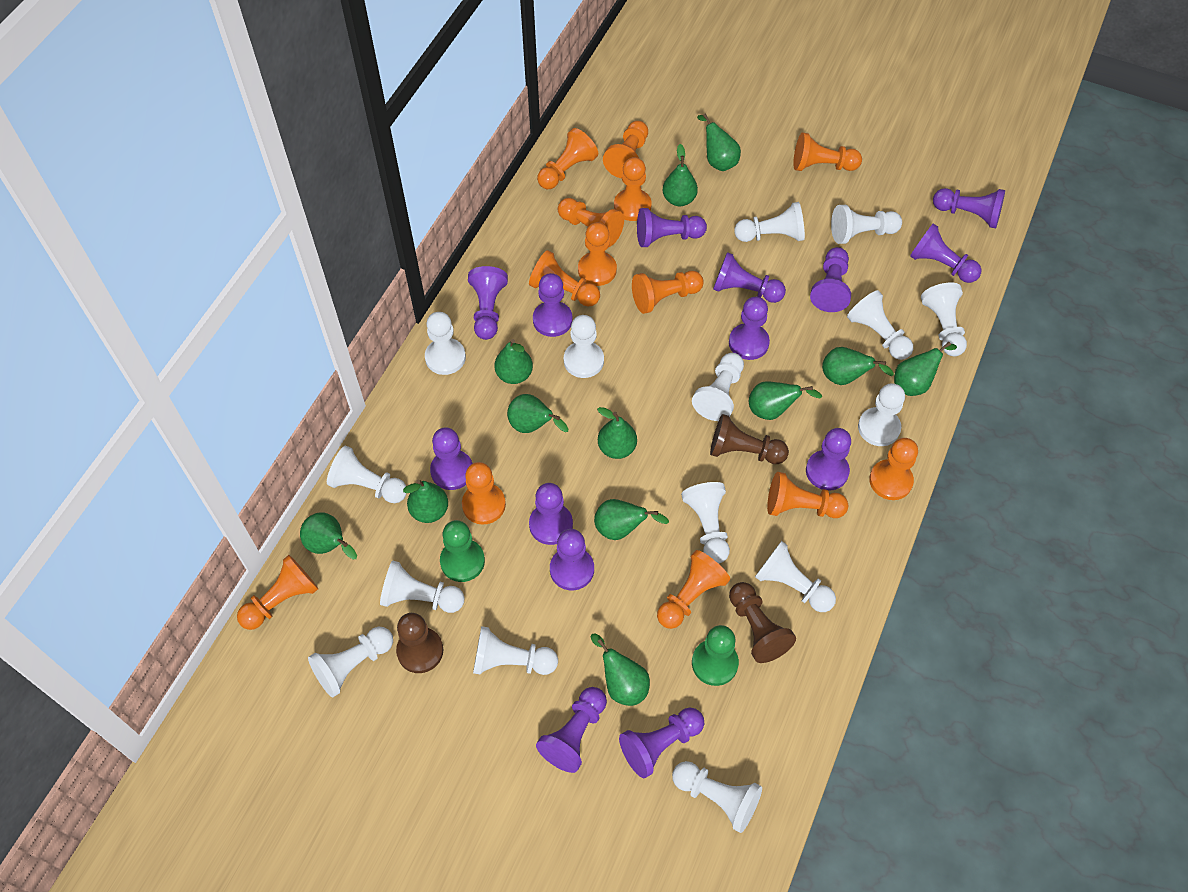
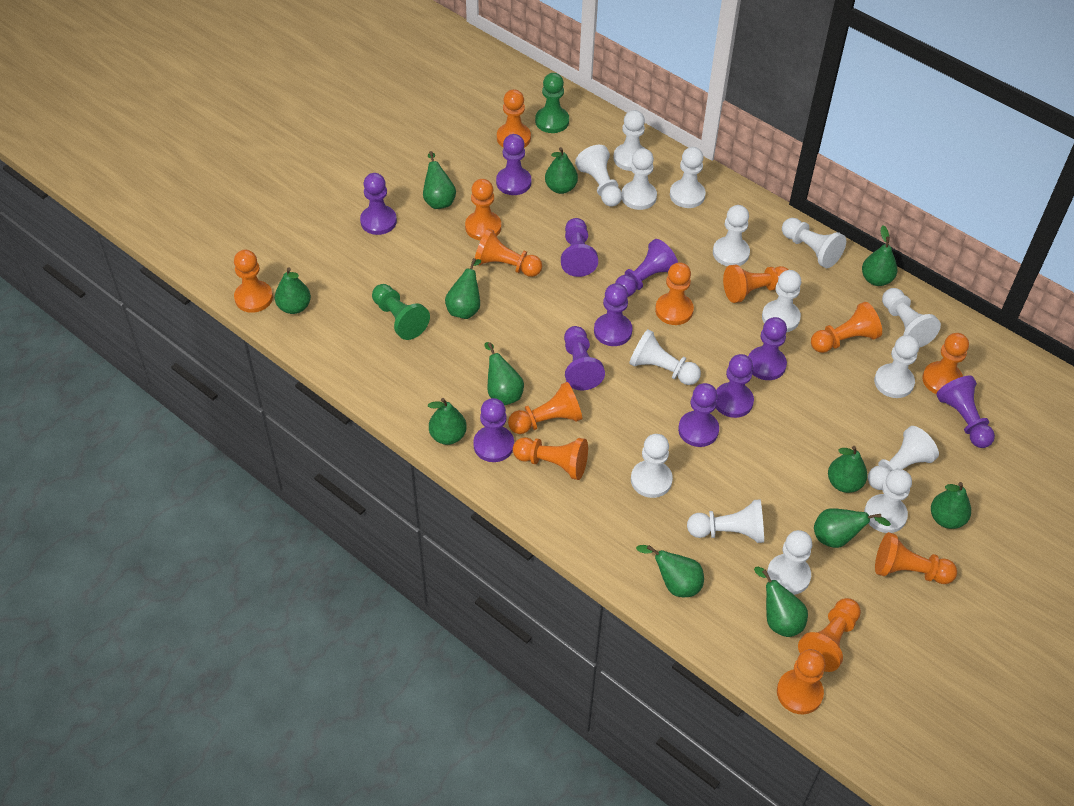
brown pawn: [396,613,443,673] [710,414,789,464] [729,582,796,663] = 3 -> none = 0
purple pawn: [430,427,473,490] [468,266,508,340] [529,483,573,545] [533,273,573,337] [536,687,607,773] [550,529,594,590] [619,708,705,778] [637,208,707,247] [713,252,786,303] [729,297,770,360] [806,428,851,491] [810,247,851,312] [910,224,981,283] [933,188,1005,228] = 14 -> [360,173,397,235] [473,398,514,462] [496,134,531,195] [561,218,598,277] [564,326,605,390] [594,283,633,346] [615,239,678,297] [678,383,719,447] [716,354,754,418] [748,317,787,380] [936,376,995,448] = 11

